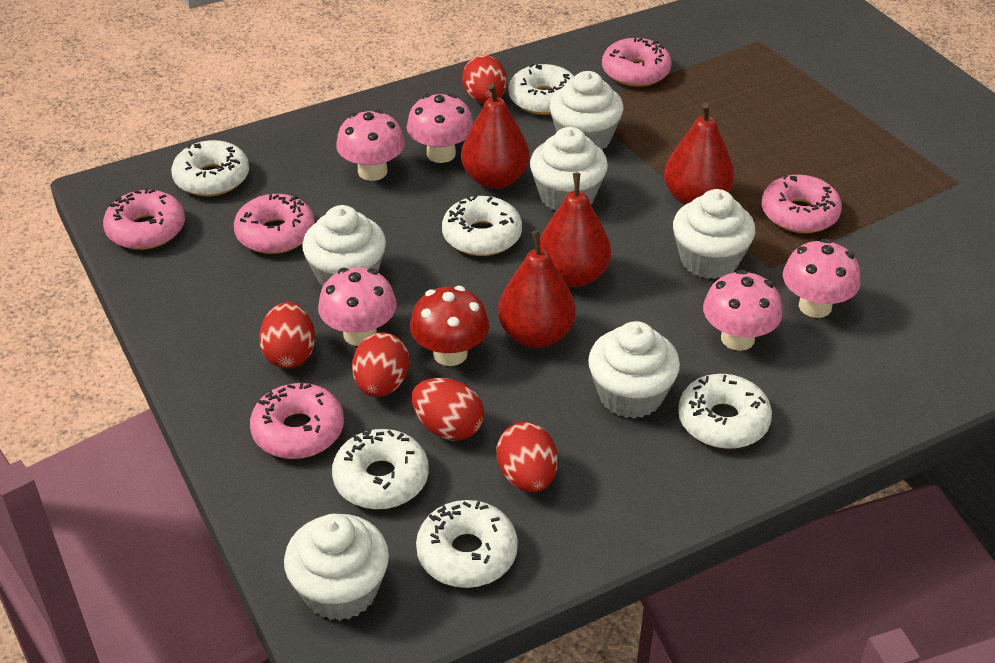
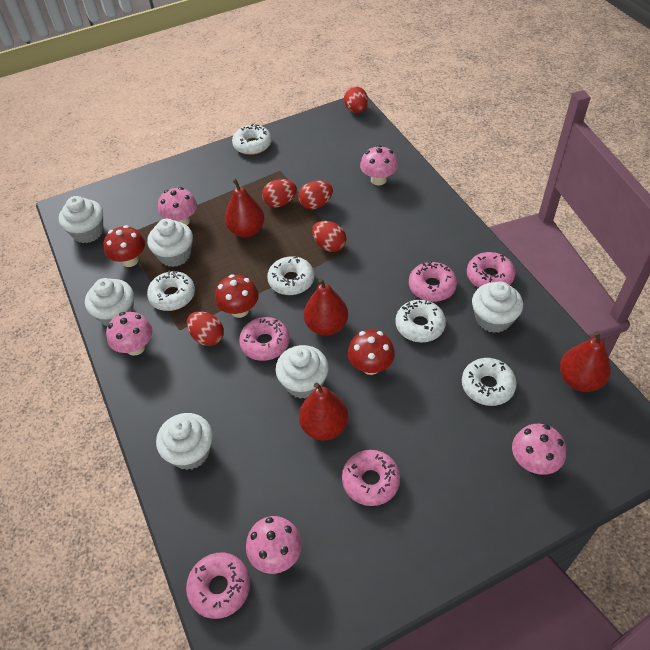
red mushroom: [410,286,489,366] = 1 -> [103,225,145,267] [215,274,259,318] [348,330,395,375] = 3
white donut: [171,140,249,196] [332,429,429,509] [416,500,518,588] [442,195,522,256] [509,64,575,115] [678,374,772,449] = 6 -> [147,271,195,311] [232,123,272,155] [267,256,314,295] [395,300,446,343] [462,358,517,406] = 5

